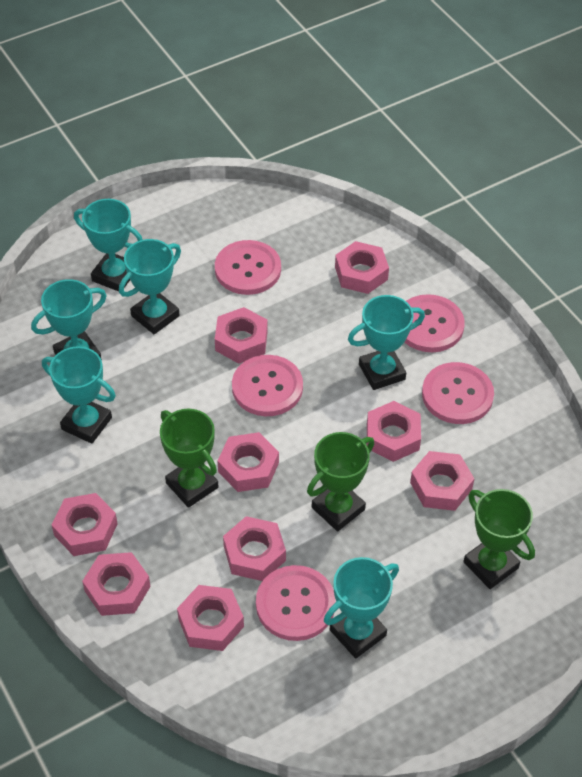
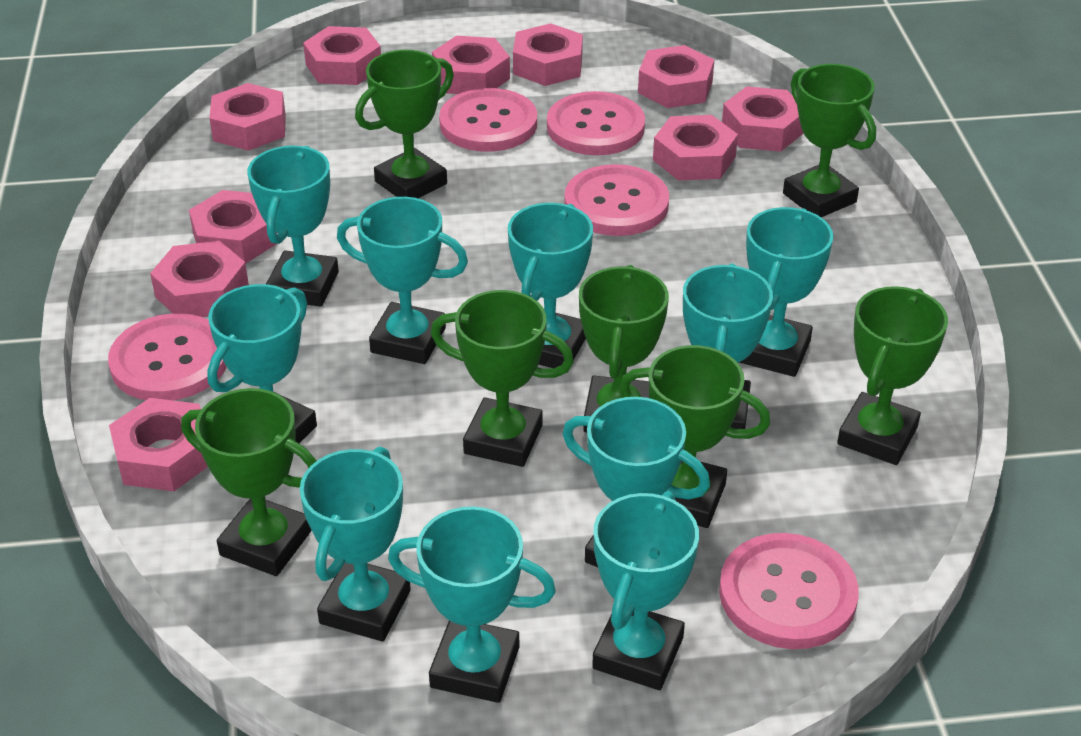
green trophy: [160,409,219,508] [307,432,374,531] [463,489,535,589] = 3 -> [181,388,317,576] [355,50,454,198] [431,290,574,467] [579,265,669,432] [619,345,770,528] [783,64,876,217] [837,286,948,465] = 7
pink nut: [52,493,118,556] [82,552,151,616] [177,585,244,651] [215,307,268,364] [218,432,279,492] [223,516,286,581] [335,241,389,294] [367,401,421,462] [410,451,475,511] = 9 -> [109,398,208,491] [150,241,249,317] [189,190,277,264] [209,83,286,151] [303,26,381,85] [432,36,510,94] [513,23,583,86] [638,45,714,108] [653,115,738,180] [722,86,803,152] = 10
turquoise trophy: [31,279,107,360] [42,346,116,444] [74,199,143,292] [119,239,181,334] [324,557,399,659] [348,295,425,390] = 6 -> [207,284,317,443] [247,146,339,307] [300,447,411,641] [337,197,468,364] [388,506,556,703] [508,203,593,369] [562,397,710,567] [592,491,699,690] [683,263,773,429] [739,207,833,377] = 10

